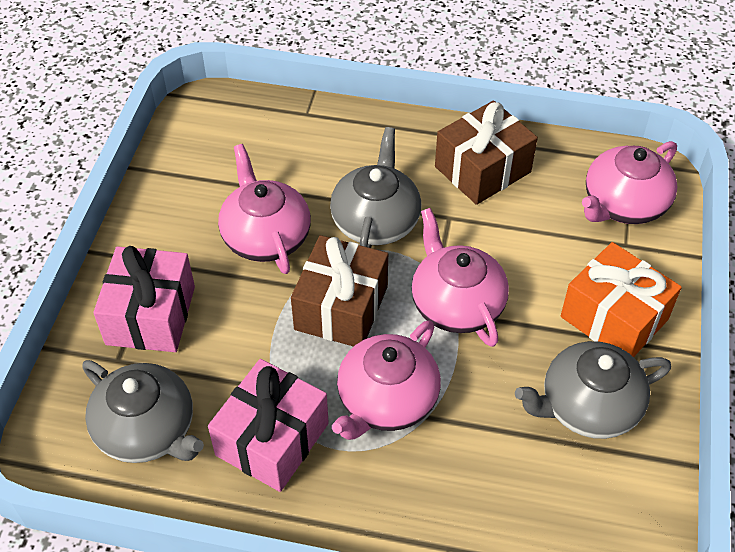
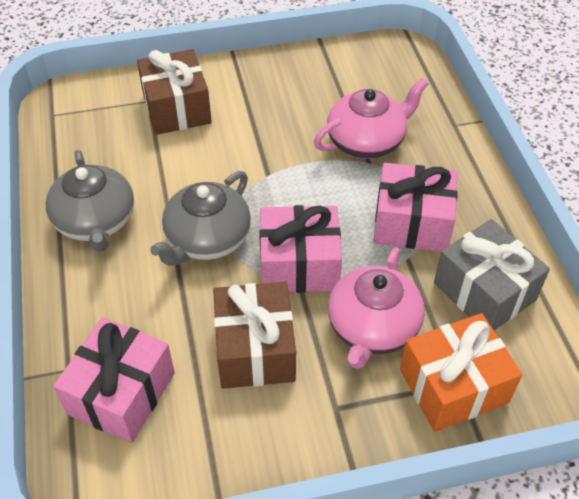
grey gift: none = 0 -> [434,219,550,330] = 1
grey teapot: [82,360,204,463] [330,127,421,248] [515,341,671,439] = 3 -> [46,150,134,252] [150,171,251,266] = 2
pink gift: [93,246,195,352] [208,359,329,492] = 2 -> [53,317,175,443] [259,205,342,293] [373,163,458,251] = 3
pink teapot: [218,144,311,274] [332,320,441,440] [411,208,509,347] [582,141,678,224] = 4 -> [314,78,428,159] [328,247,425,369] = 2

